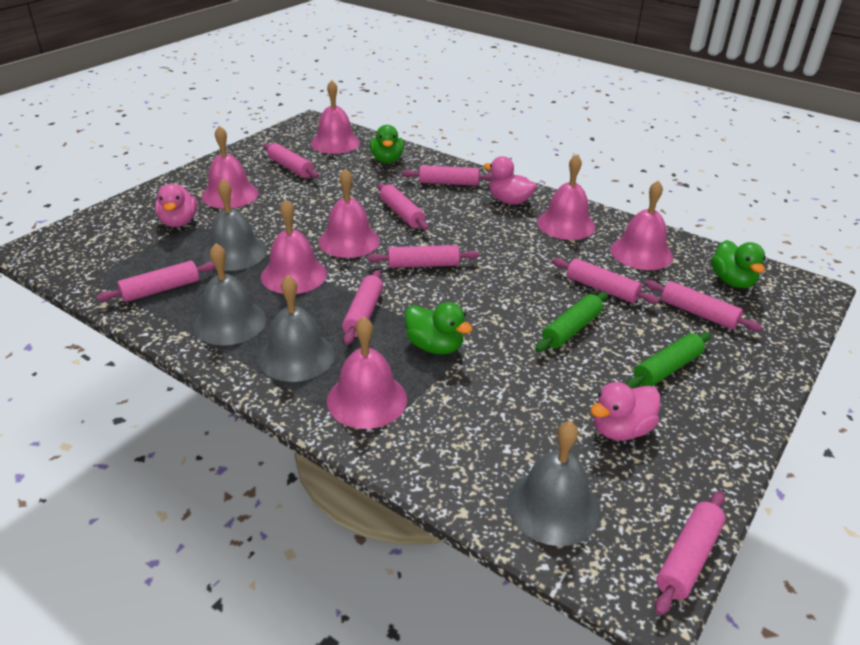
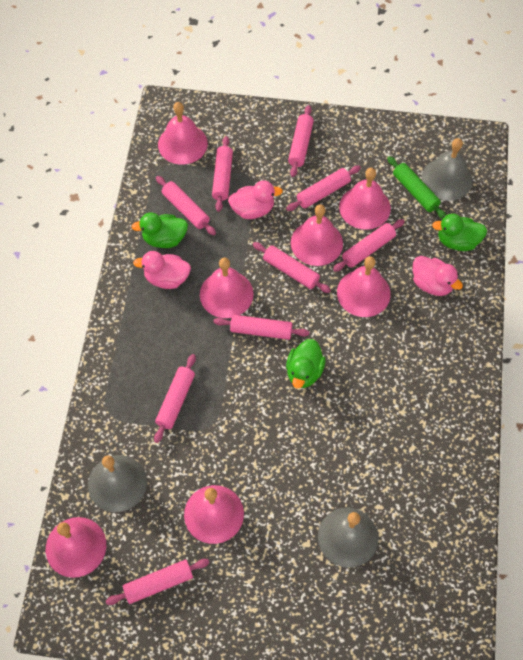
green rolling pin: [535,292,608,352] [626,332,711,389] = 2 -> [387,156,446,219] = 1
grey bell: [193,243,266,345] [202,179,267,271] [259,275,335,382] [507,421,601,546] = 4 -> [88,455,147,512] [318,508,378,568] [422,138,472,201] = 3

